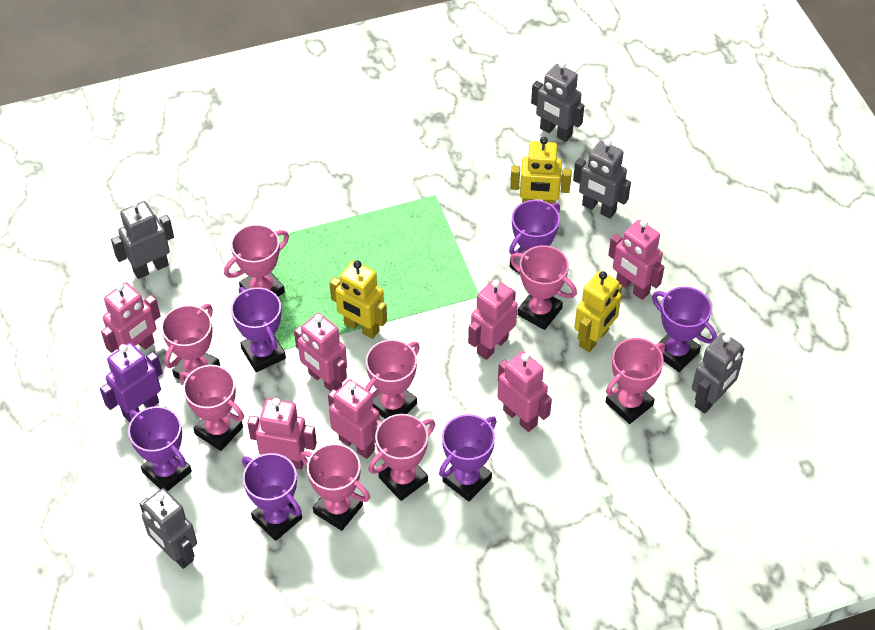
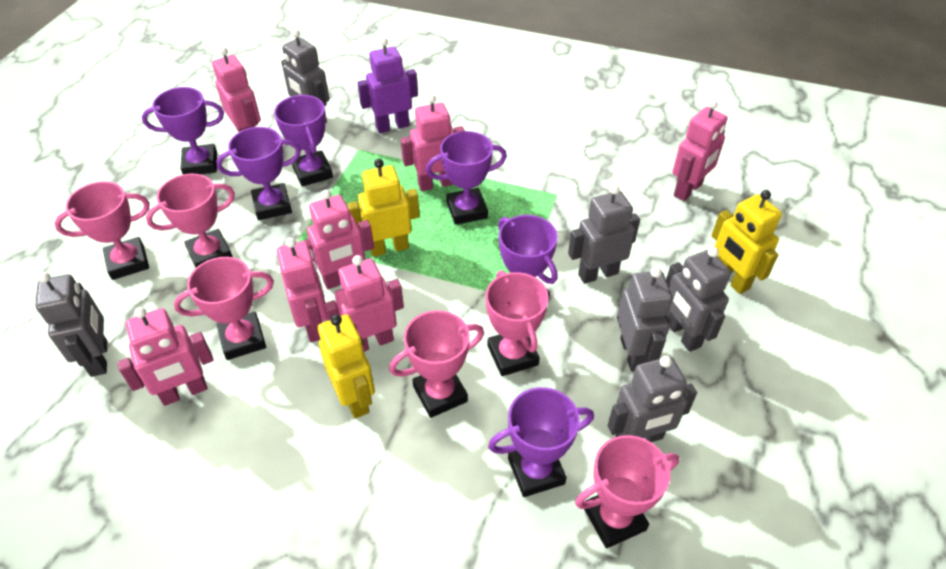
grey robot: [111,200,174,279] [140,488,197,569] [531,61,584,142] [573,139,631,219] [692,332,744,413] = 5 -> [35,272,107,377] [281,29,329,123] [568,185,640,284] [608,356,697,442] [617,267,672,372] [666,247,731,352] = 6
pink trophy: [161,304,220,379] [179,365,244,451] [224,224,289,297] [300,443,370,531] [365,339,420,419] [368,414,435,501] [510,245,577,330] [606,338,665,424] = 8 -> [54,181,150,280] [146,174,235,267] [174,257,274,360] [389,310,484,418] [486,270,549,376] [575,435,679,548] = 6

